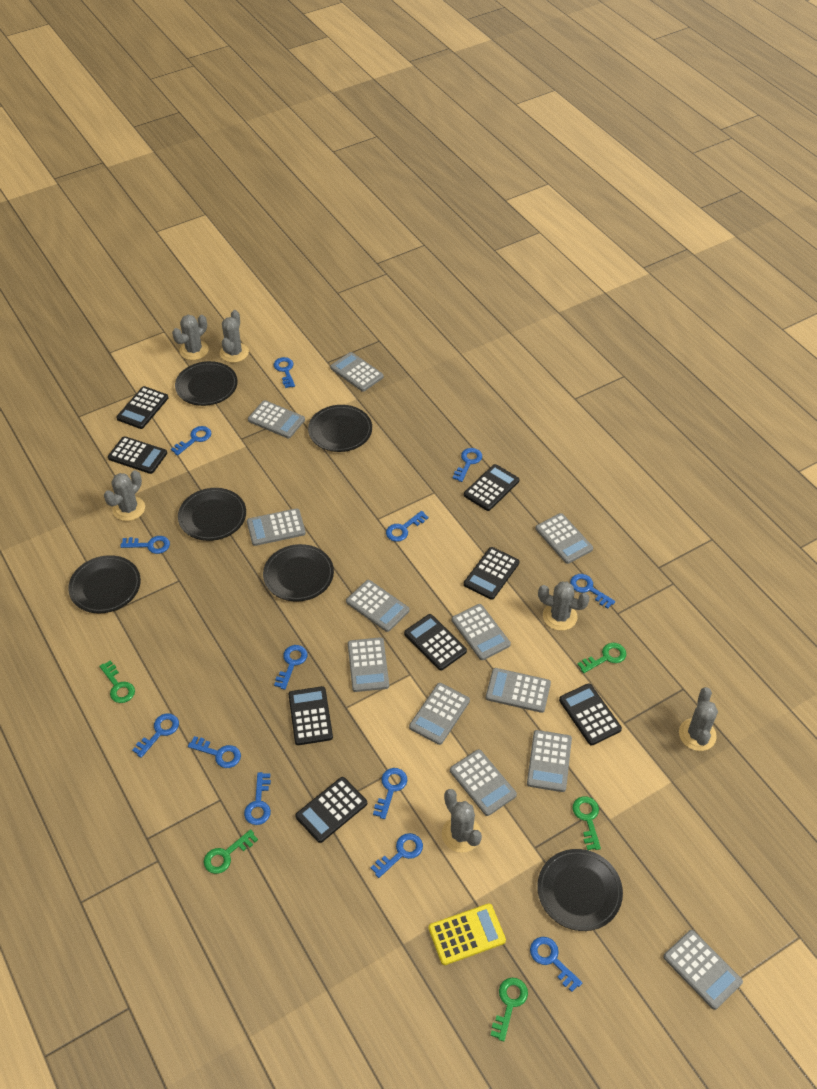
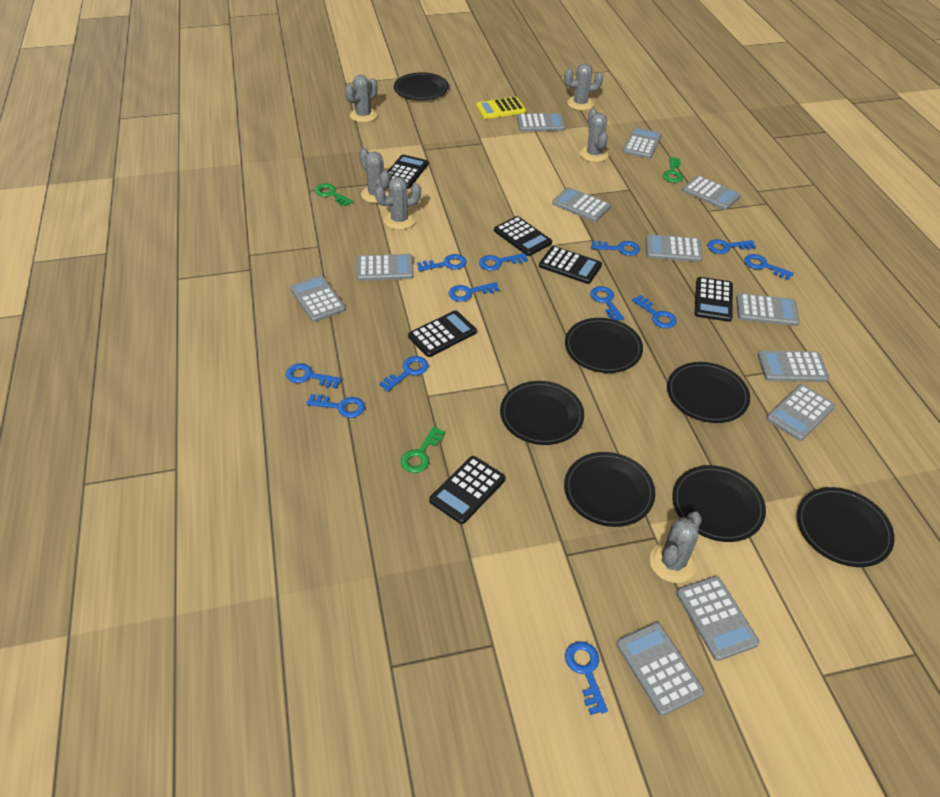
black calculator: [108,436,167,474] [116,386,169,429] [288,686,333,745] [295,777,367,843] [404,614,467,671] [464,464,519,511] [464,547,519,600] [559,683,622,745] = 8 -> [387,155,428,189] [408,310,477,357] [429,456,506,524] [494,216,552,256] [539,246,602,284] [695,277,733,322] = 6
black plate: [68,555,141,613] [175,361,238,406] [178,488,246,541] [263,544,334,602] [308,405,372,452] [537,849,623,931] = 6 -> [394,72,449,100] [500,381,584,445] [564,452,655,527] [565,318,643,373] [667,362,750,423] [672,465,766,542] [797,487,895,567] = 7
blue key: [120,536,170,554] [132,713,179,758] [171,426,211,456] [188,736,241,768] [244,772,271,825] [274,357,295,388] [274,645,308,690] [371,833,423,878] [373,768,407,819] [386,511,429,542] [453,448,482,482] [530,937,582,992] [570,574,615,609] = 13 -> [286,363,342,388] [306,394,365,418] [379,356,428,392] [417,254,467,271] [448,282,500,302] [479,253,528,271] [565,641,608,715] [590,286,624,321] [591,241,640,256] [632,295,677,328] [707,239,756,254] [744,254,794,280] = 12
green key: [99,661,135,703] [204,829,258,874] [490,978,528,1042] [572,796,601,850] [577,643,626,673] = 5 -> [315,184,353,207] [401,427,445,473] [663,157,683,183] = 3

